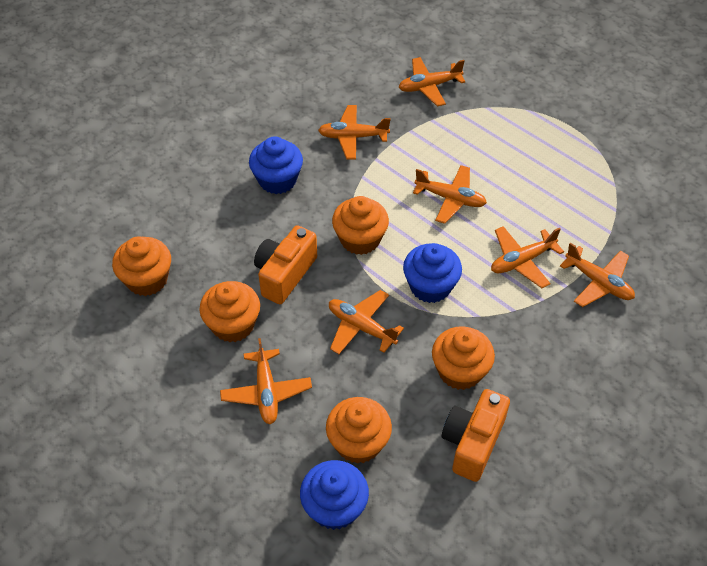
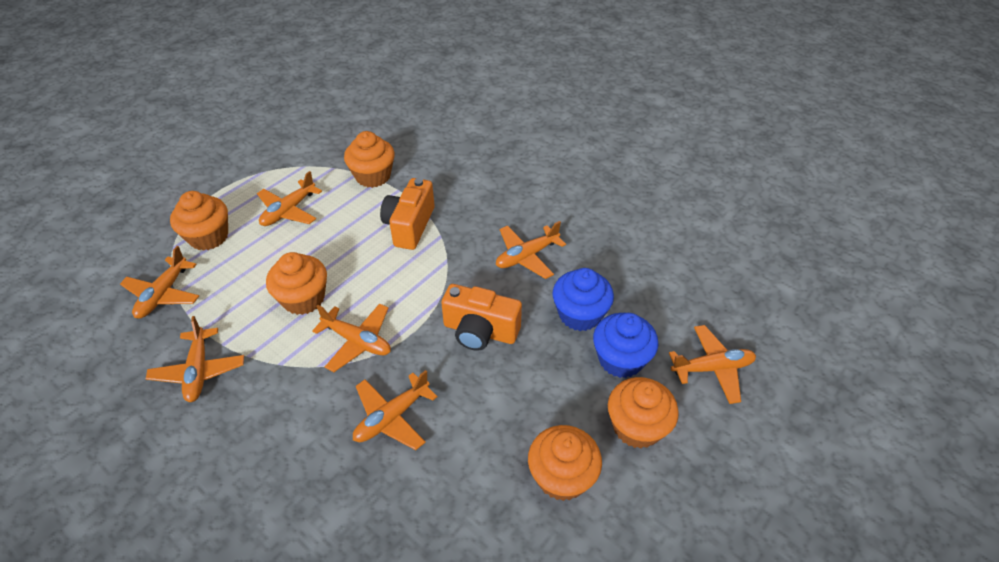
blue cupcake: [249,136,303,194] [300,460,369,530] [403,243,462,303] = 3 -> [553,268,614,331] [593,313,658,378] = 2

